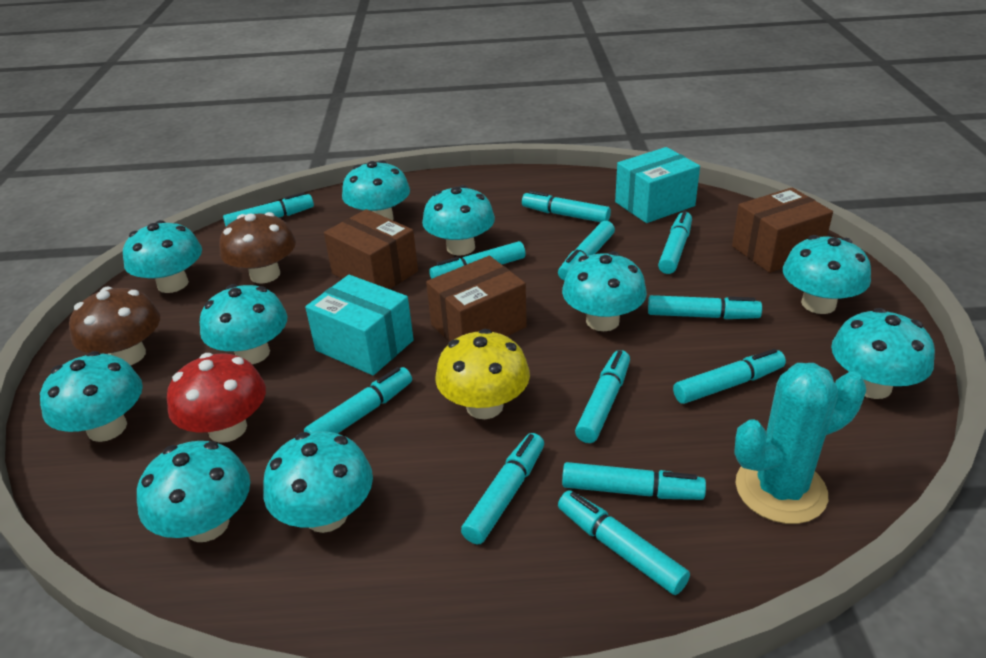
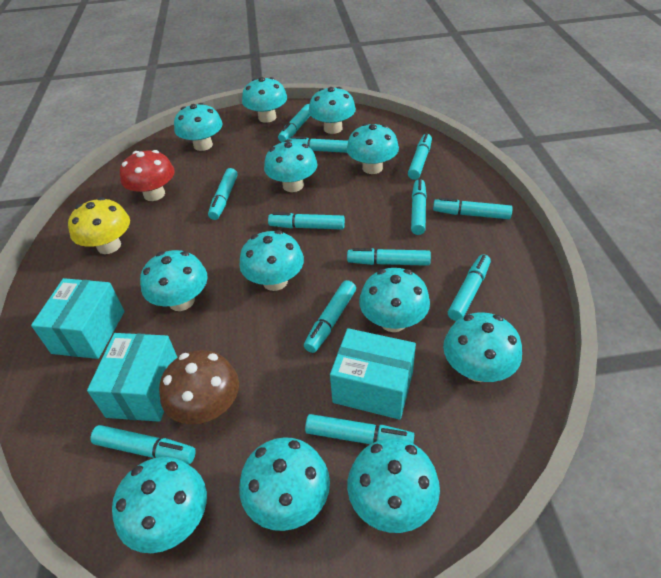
brown box: [324,209,418,289] [426,256,527,342] [732,188,833,273] = 3 -> none = 0
brown mushroom: [69,287,160,365] [219,212,296,284] = 2 -> [159,350,239,424] = 1
turquoise box: [305,275,414,375] [615,147,700,223] = 2 -> [31,278,124,359] [87,333,178,422] [330,328,416,420] = 3
turquoise cactus: [734,363,866,524] = 1 -> none = 0
turquoise mushroom: [40,351,143,442] [123,220,202,293] [137,441,250,542] [200,284,287,364] [263,431,373,533] [342,160,410,220] [422,185,495,256] [562,251,647,331] [783,235,871,314] [831,308,935,399] = 10 -> [112,457,207,553] [140,250,208,311] [174,103,223,151] [239,230,304,291] [239,437,330,531] [242,77,287,123] [264,139,318,192] [309,87,356,134] [347,123,399,174] [347,439,440,533] [359,268,430,332] [443,312,522,382] = 12

